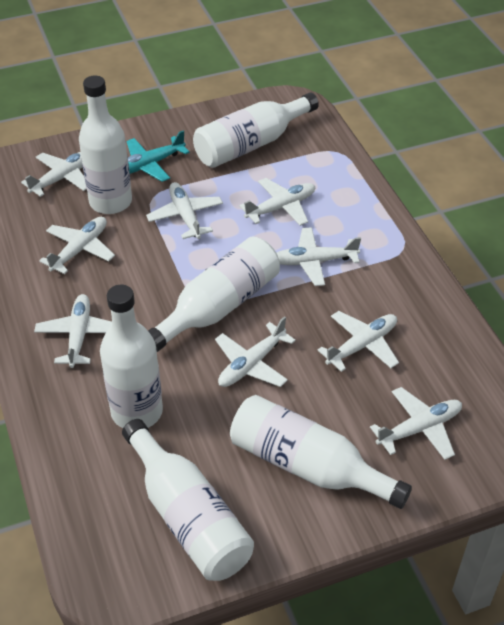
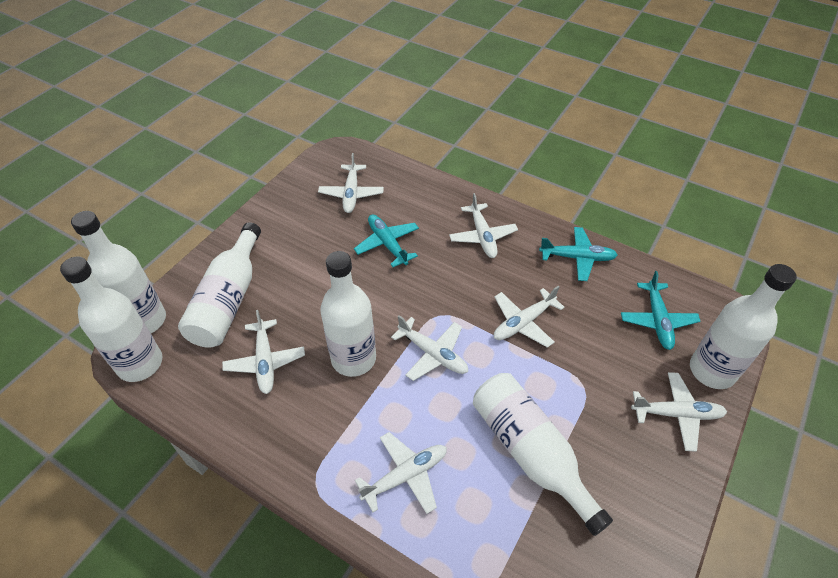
turquoise plane: [126,130,190,182] = 1 -> [354,214,419,267] [539,227,618,281] [621,271,701,350] = 3
white plane: [21,152,86,197] [34,294,112,368] [39,217,115,274] [146,182,223,239] [215,316,296,387] [239,178,315,226] [277,227,361,286] [318,311,399,372] [370,387,462,460] = 9 -> [222,310,305,394] [318,153,384,213] [355,432,447,514] [391,315,468,381] [449,193,518,258] [494,286,565,348] [631,372,727,452] = 7

